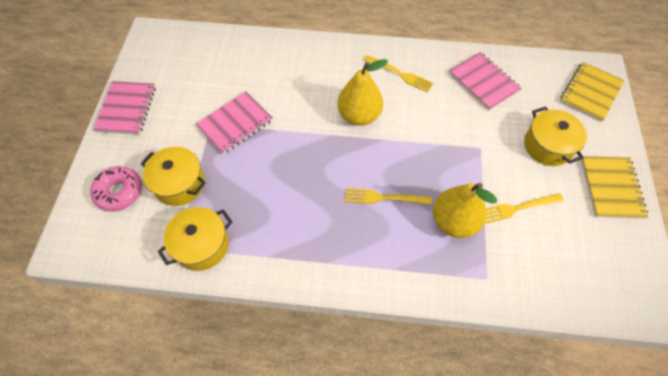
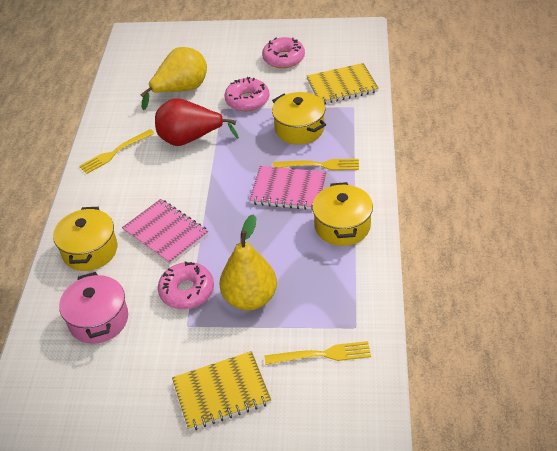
pink donut: [90,166,142,212] = 1 -> [158,262,214,309] [224,77,269,111] [262,37,305,68] = 3
pink notebook: [94,81,156,135] [196,91,273,154] [449,52,522,110] = 3 -> [122,199,209,265] [249,166,327,211] = 2
pink pot: none = 0 -> [59,272,128,344] = 1
red pear: none = 0 -> [155,98,239,146] = 1

